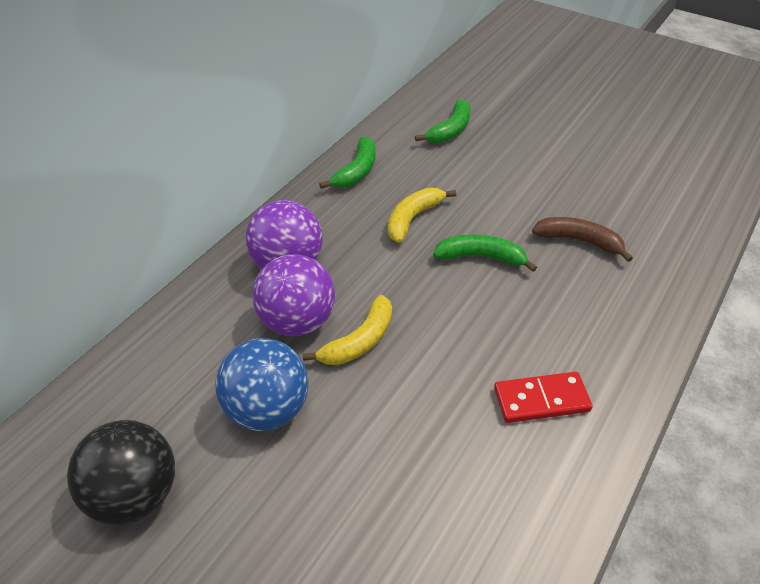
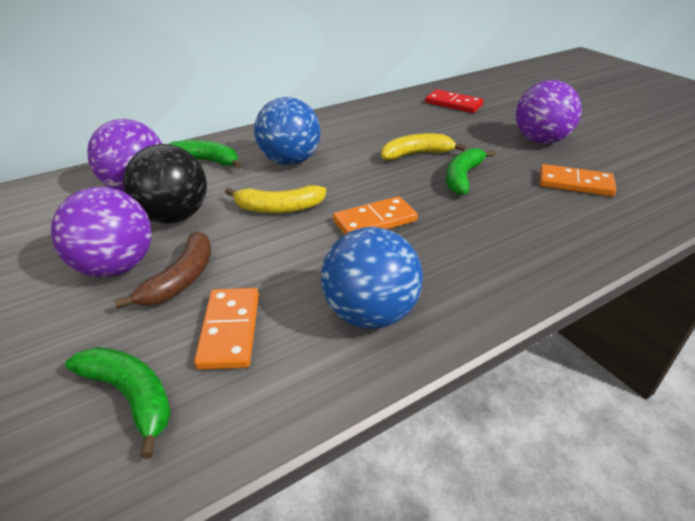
blue ball: [216,338,309,431] = 1 -> [254,97,321,165] [321,227,423,329] = 2
orange domino: none = 0 -> [194,288,259,370] [333,196,418,235] [540,164,617,197] = 3
purple ball: [246,200,323,269] [252,254,335,336] = 2 -> [51,187,152,277] [87,119,162,192] [516,80,582,144] = 3

